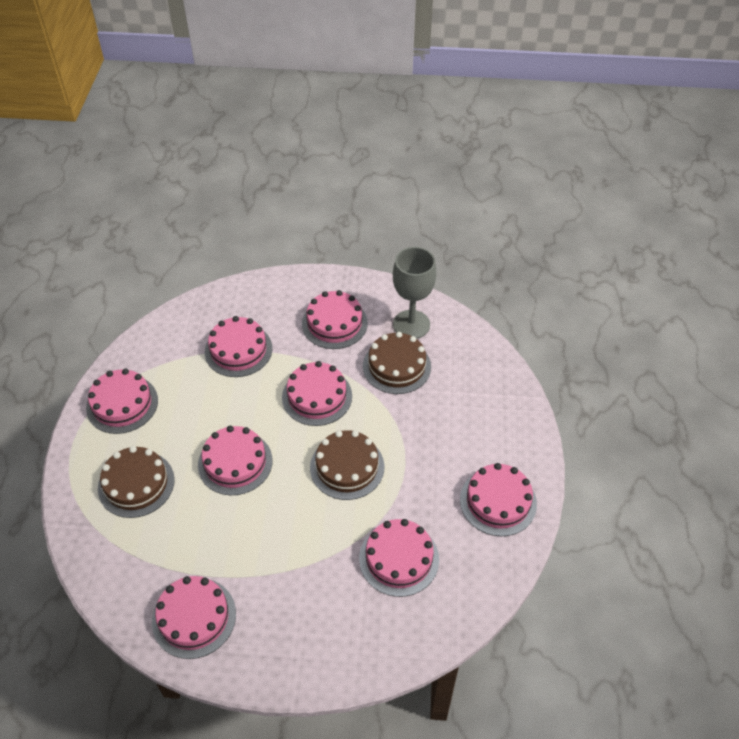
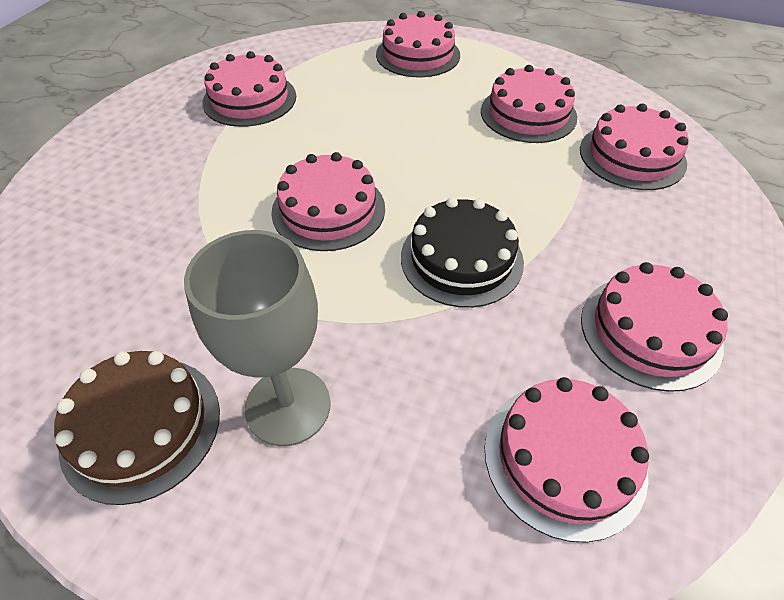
black cake: none = 0 -> [401,197,524,308] = 1
brown cake: [98,446,175,518] [310,430,384,500] [363,332,431,394] = 3 -> [54,351,220,505] = 1
pink cake: [86,369,158,434] [152,576,236,659] [198,426,272,495] [205,316,272,377] [282,361,352,426] [302,290,368,349] [359,519,439,597] [460,463,537,536] = 8 -> [202,51,296,127] [271,152,385,251] [376,11,460,77] [481,65,577,143] [485,377,649,543] [580,103,689,190] [581,262,728,392] = 7

